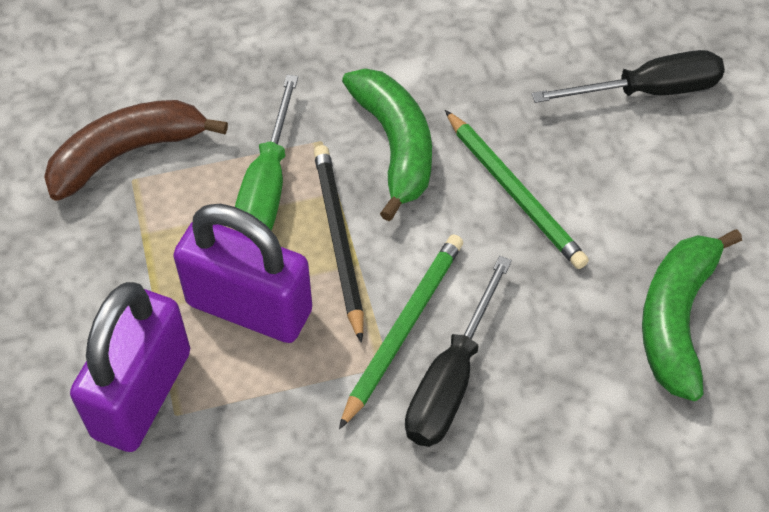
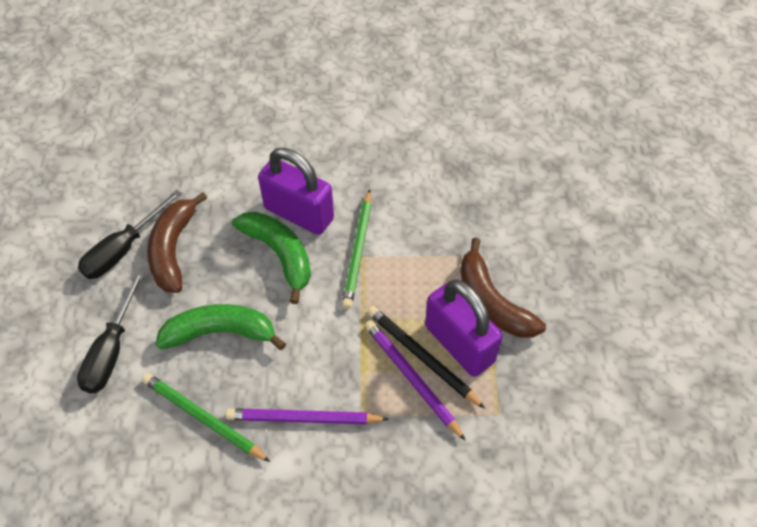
brown banana: [44,100,228,201] = 1 -> [147,192,207,293] [460,238,546,338] = 2
green screwdriver: [235,75,298,231] = 1 -> none = 0
purple pencil: none = 0 -> [226,408,389,424] [365,320,466,441] = 2

